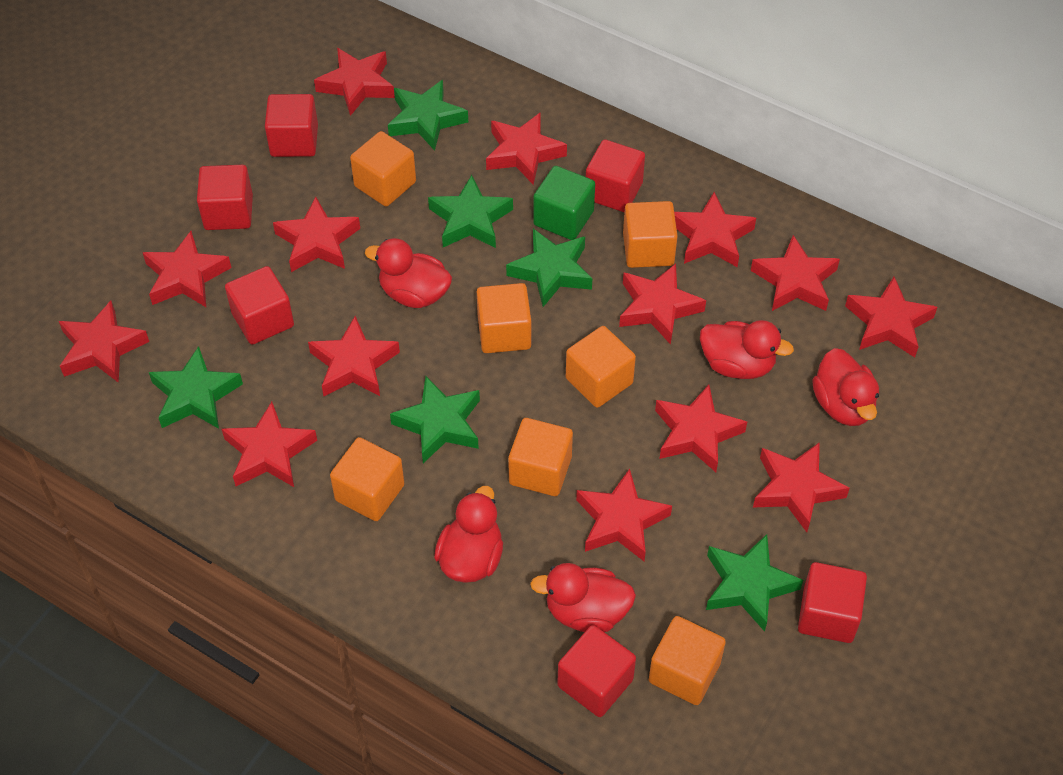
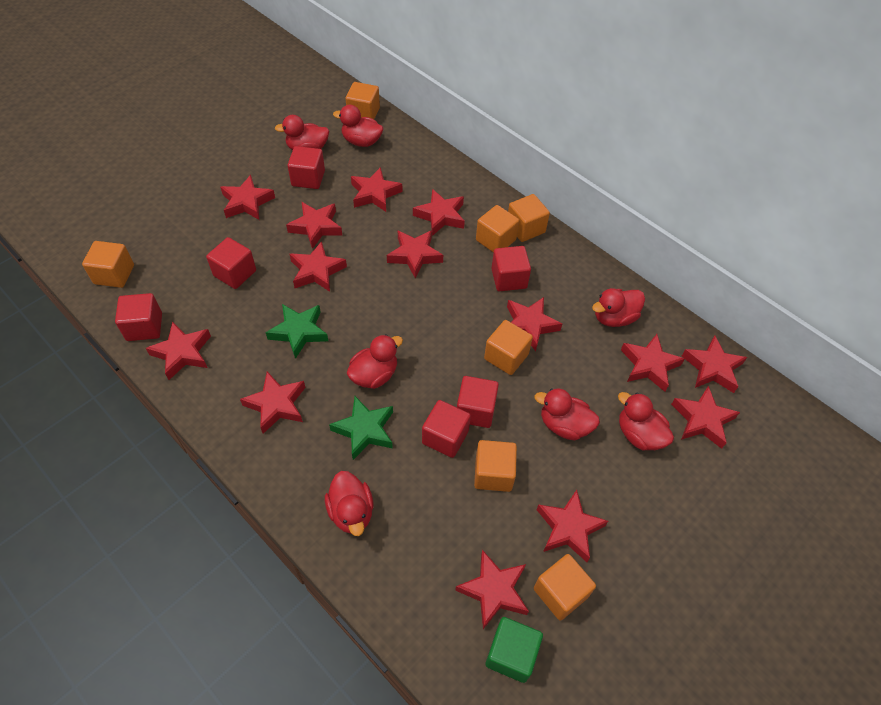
green star: [149,346,243,429] [388,80,468,150] [390,376,480,463] [428,175,513,248] [506,229,592,307] [706,534,803,632] = 6 -> [265,304,328,359] [329,396,393,460] = 2
red duck: [365,238,452,308] [434,486,503,583] [530,563,636,632] [700,320,794,379] [812,348,879,426] = 5 -> [275,115,329,150] [325,471,374,536] [333,105,383,147] [347,334,403,389] [534,389,600,440] [592,288,645,327] [618,392,674,451] = 7

